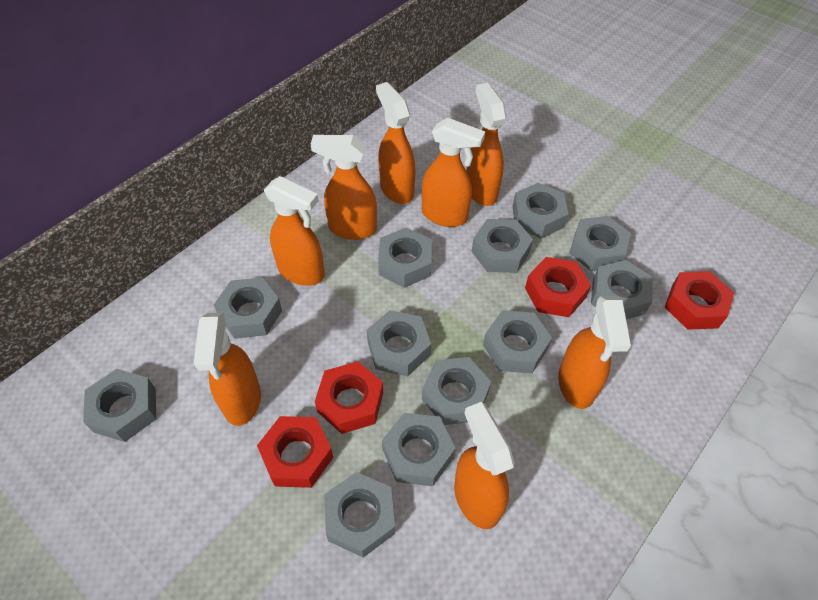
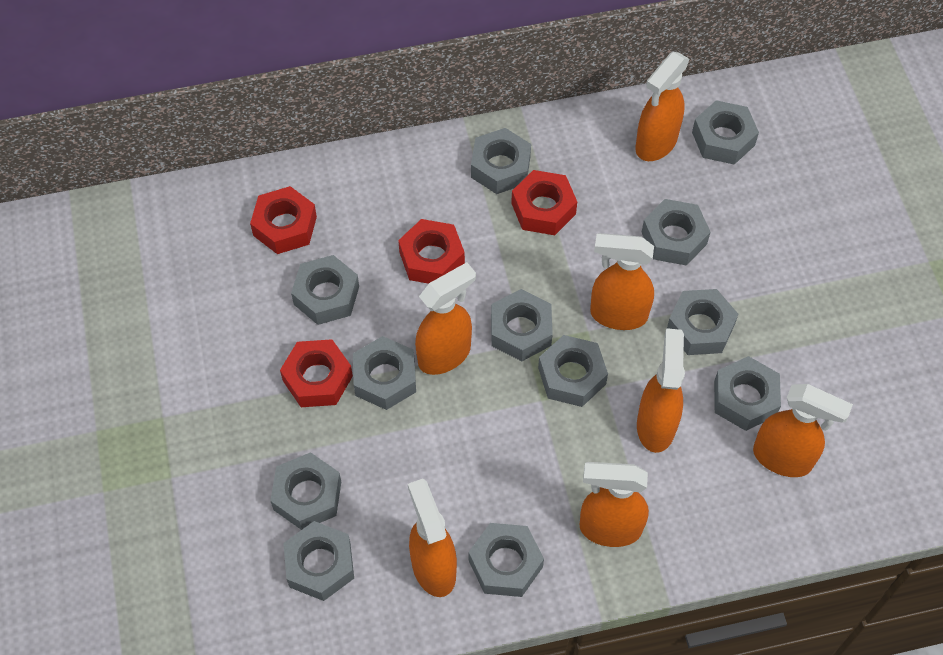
orange spray bottle: [194,312,261,426] [264,176,325,286] [311,135,377,240] [376,82,416,204] [422,118,485,227] [454,402,515,529] [466,83,507,206] [558,296,631,409] = 8 -> [408,479,457,597] [415,262,476,375] [580,462,649,547] [590,233,654,330] [635,52,690,161] [637,328,685,453] [753,384,853,477] = 7

